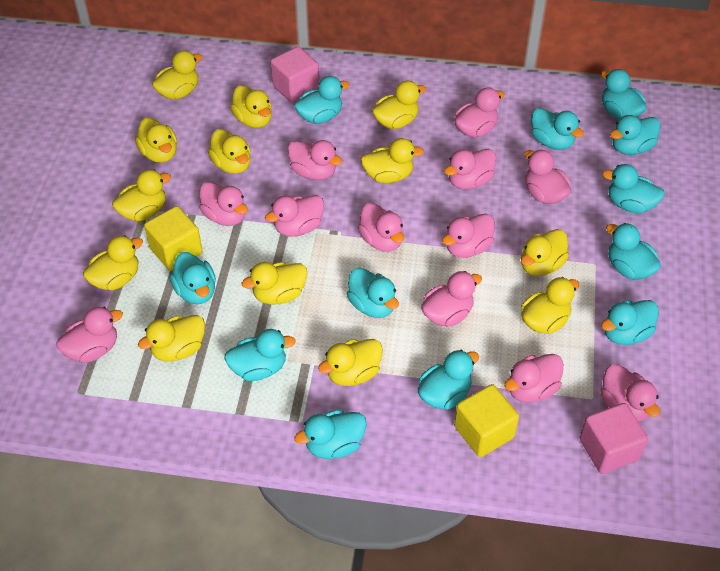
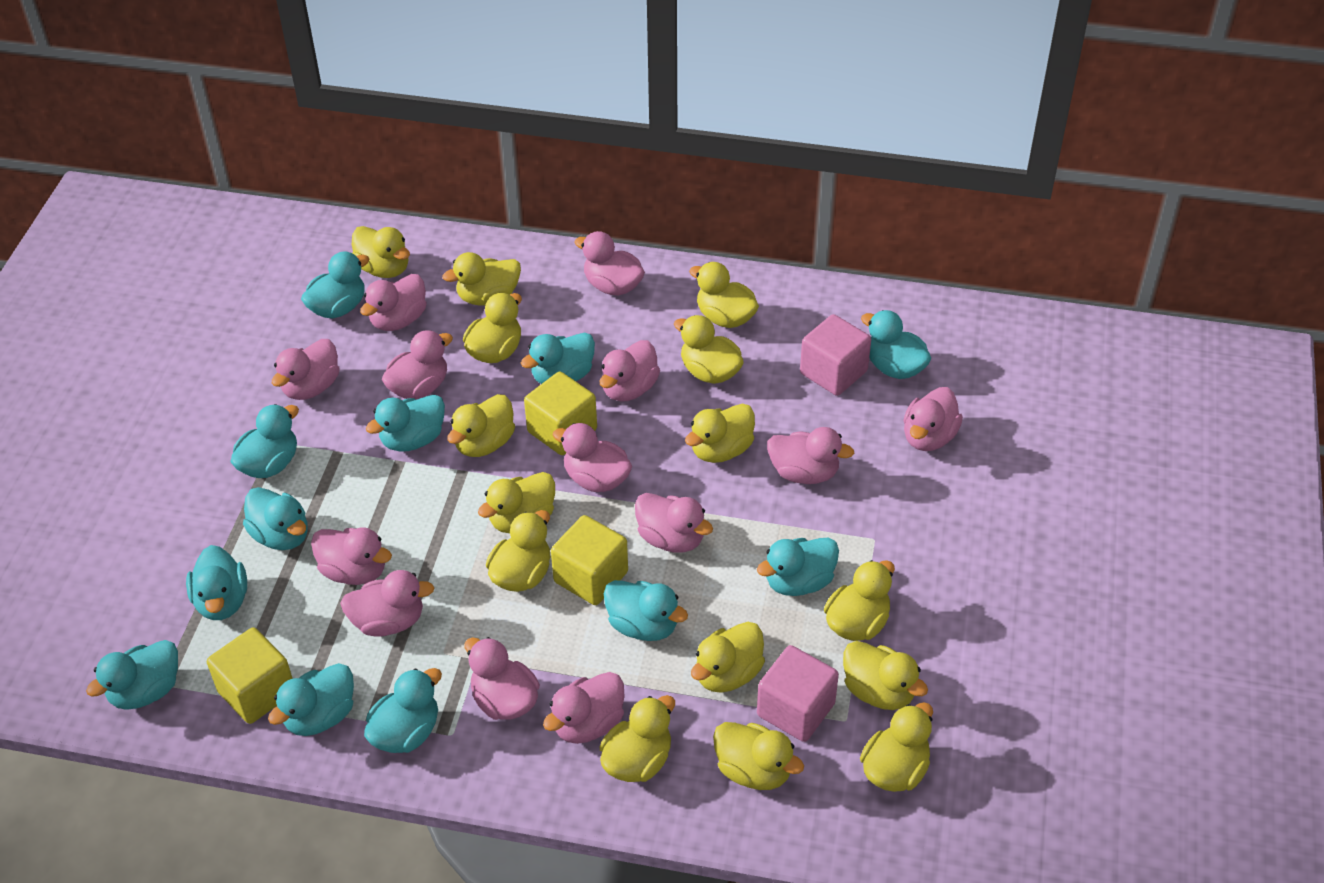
pink duck: [56,307,123,363] [199,182,248,226] [265,195,324,237] [288,140,342,180] [358,203,404,252] [421,271,482,327] [442,213,495,258] [444,149,496,190] [454,87,505,138] [504,354,563,403] [524,149,571,204] [600,364,660,422] = 12 -> [272,339,340,400] [311,527,392,585] [340,570,434,637] [360,274,427,331] [382,330,453,399] [465,637,540,720] [543,672,625,744] [552,423,632,492] [574,231,645,296] [600,340,660,401] [635,493,713,553] [767,427,854,484] [903,387,963,451] = 13
yellow cube: [144,206,203,271] [454,384,519,457] = 2 -> [207,628,293,724] [524,372,597,455] [551,515,628,605] = 3
yellow duck: [83,235,143,290] [112,170,171,221] [135,118,177,163] [138,315,205,362] [152,50,202,100] [208,129,251,174] [230,85,272,128] [242,262,307,305] [318,339,383,386] [361,138,424,183] [372,80,426,129] [521,229,569,276] [521,277,579,334] = 13 -> [352,226,410,278] [442,252,521,306] [447,394,515,457] [463,293,522,363] [478,472,555,533] [486,510,550,592] [600,695,675,782] [674,315,744,384] [685,404,755,463] [689,262,759,328] [691,622,765,693] [713,722,804,790] [824,560,895,641] [843,641,928,710] [860,702,933,792] = 15

